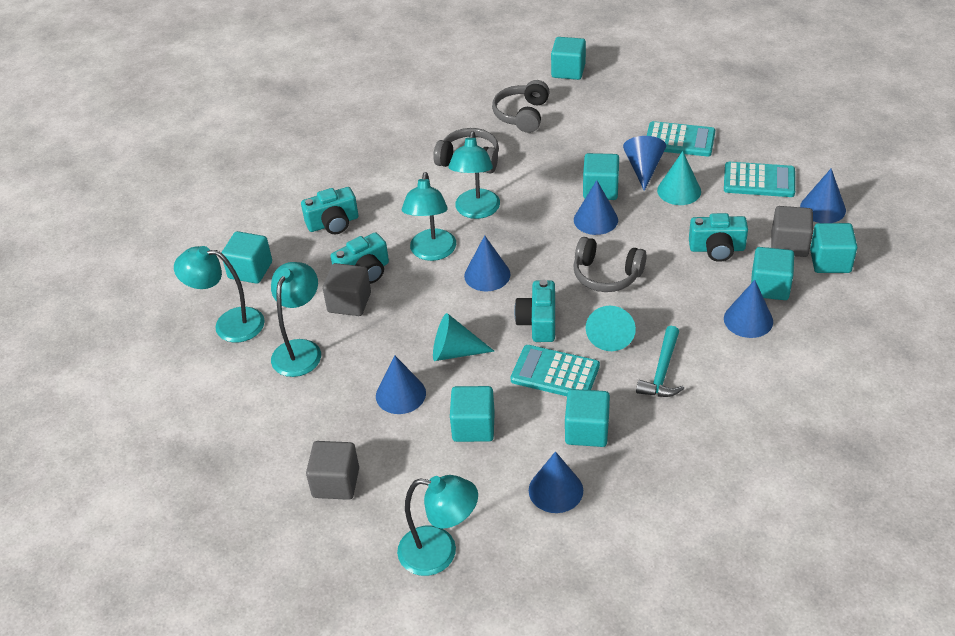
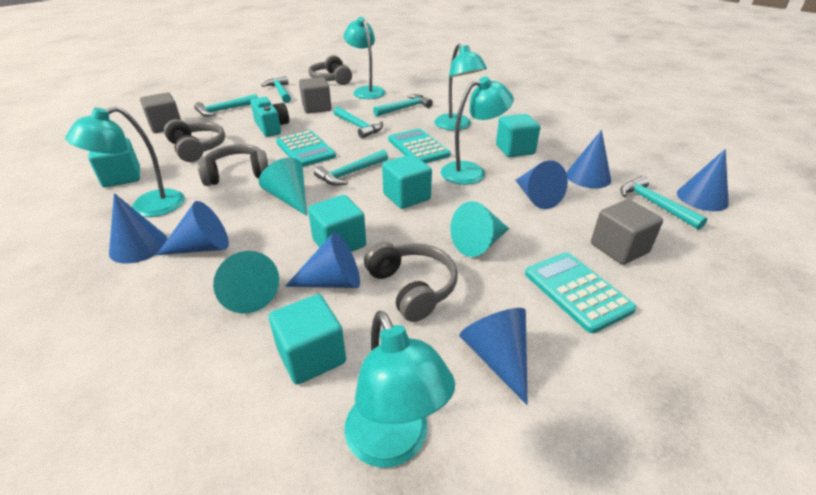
grey headphones: [433,128,499,173] [492,80,550,133] [573,237,647,292] = 3 -> [164,119,225,162] [197,144,268,186] [308,55,352,85] [364,242,458,322] = 4
turquoise camera: [301,187,358,234] [330,232,389,284] [514,280,555,342] [689,213,748,262] = 4 -> [250,97,289,137] = 1
turquoise cube: [222,231,272,284] [450,386,495,442] [551,37,586,80] [565,389,610,447] [583,153,619,200] [751,247,794,300] [810,223,857,273] = 7 -> [88,138,140,187] [269,294,346,385] [308,195,366,252] [382,154,432,209] [496,114,540,157] = 5
turquoise hammer: [636,326,684,397] = 1 -> [194,94,258,117] [261,76,291,103] [314,149,388,186] [333,107,383,138] [373,94,433,117] [620,176,707,230] = 6

